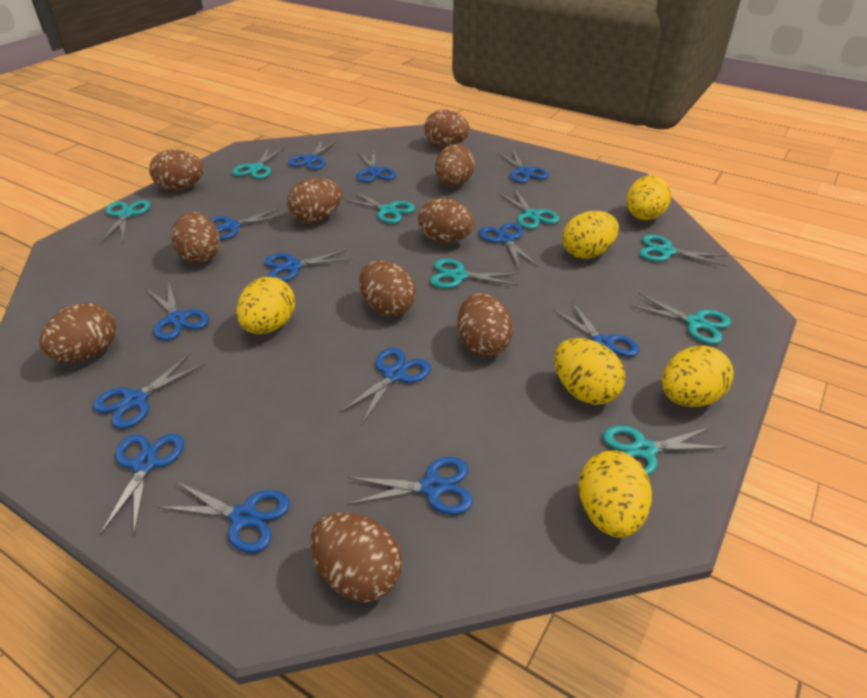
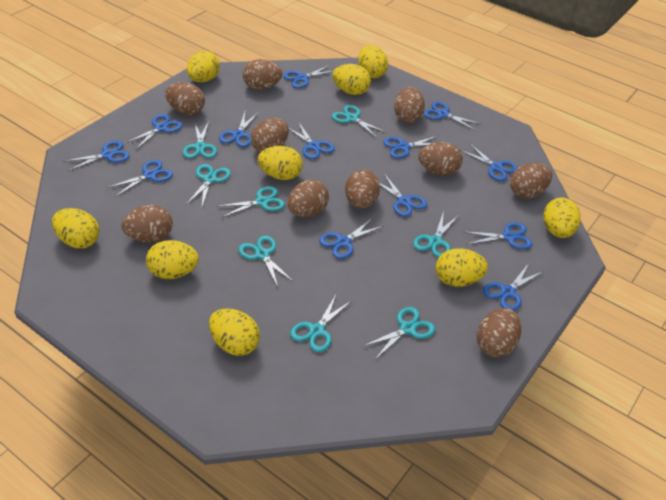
yellow egg: [236,277,295,334] [555,338,625,405] [562,211,619,259] [578,451,652,538] [627,175,671,220] [662,345,734,407] = 6 -> [52,208,99,248] [146,240,199,279] [187,51,220,82] [209,309,260,356] [258,146,303,180] [332,64,371,95] [358,45,388,78] [436,248,488,287] [543,198,581,238] = 9

